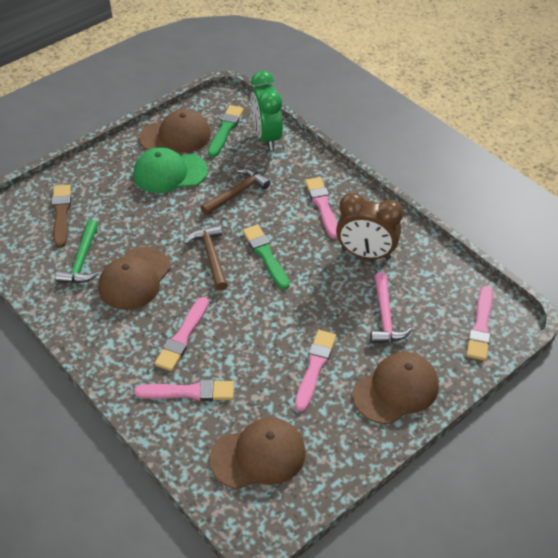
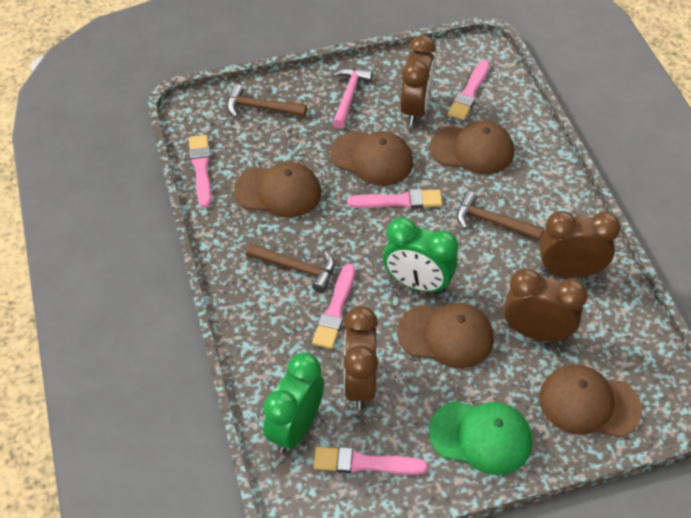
brown brush: [52,185,71,248] = 1 -> none = 0
brown cap: [98,247,171,310] [139,109,211,153] [210,417,306,489] [353,352,439,424] = 4 -> [234,162,321,218] [330,131,413,186] [397,303,494,368] [430,121,514,174] [539,365,642,438] = 5
brown clock: [336,193,403,260] = 1 -> [344,306,378,410] [400,35,436,125] [504,268,588,341] [539,211,621,278] = 4
brown hammer: [185,224,228,291] [200,168,270,215] = 2 -> [227,84,307,118] [246,243,334,293] [457,191,544,240] = 3
green brush: [208,105,244,158] [243,225,290,290] = 2 -> none = 0
green clock: [251,71,283,150] = 1 -> [263,353,324,453] [383,217,458,294] = 2
green hammer: [56,220,98,283] = 1 -> none = 0

